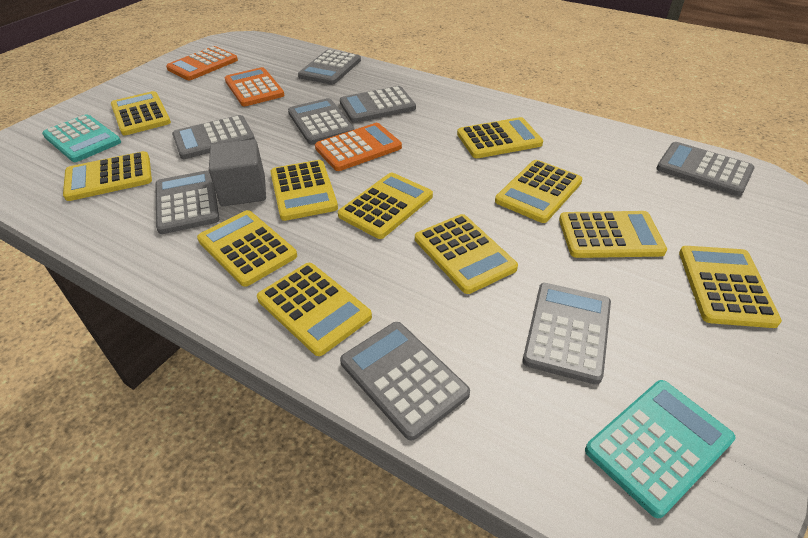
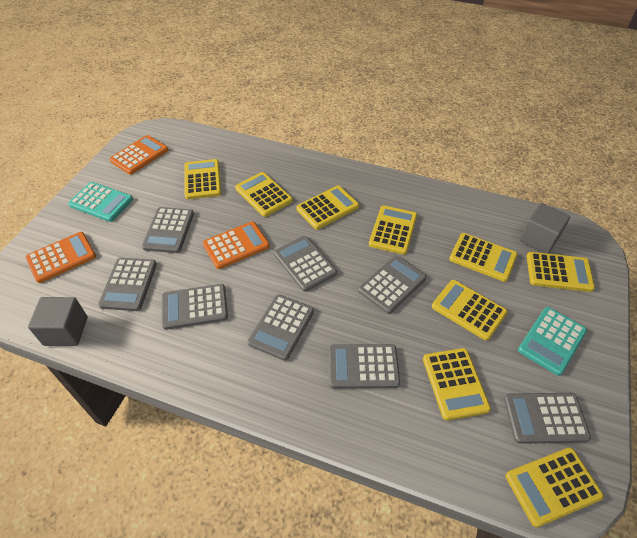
grey cube: [209,139,266,206] = 1 -> [28,297,88,346] [519,203,571,254] = 2
yellow calculator: [63,151,152,201] [111,91,171,135] [197,210,297,287] [257,263,372,356] [270,160,338,221] [338,173,433,239] [415,214,518,294] [457,117,543,158] [495,160,582,223] [559,211,667,258] [679,246,782,328] = 11 -> [184,159,221,199] [235,172,293,217] [296,185,359,230] [369,205,417,255] [423,348,491,421] [432,280,507,341] [449,233,517,282] [505,447,604,527] [527,252,595,292] = 9

